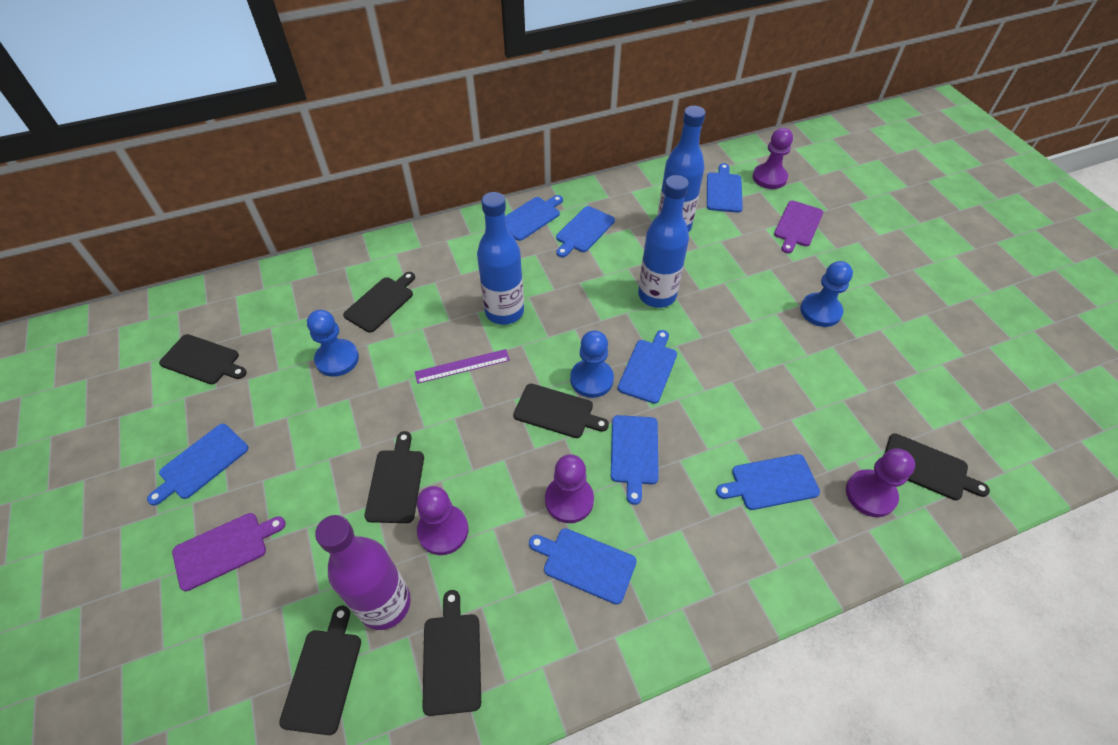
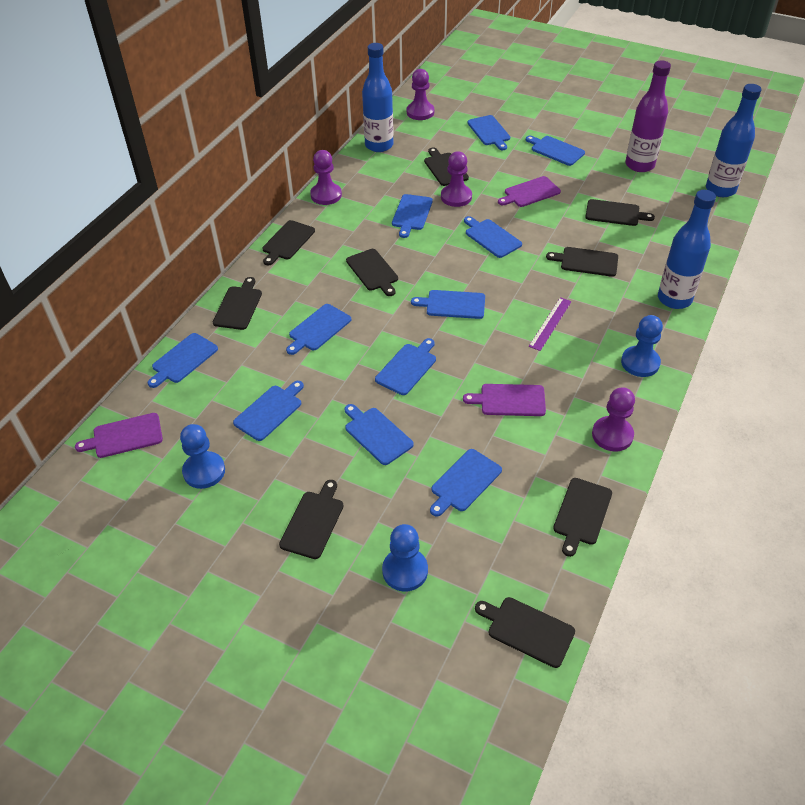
black cutting board: [159,334,247,384] [279,606,361,735] [343,272,415,333] [364,431,424,523] [422,590,481,716] [513,384,609,438] [885,433,990,500] = 7 -> [213,277,262,330] [262,220,315,265] [279,480,344,559] [346,249,398,296] [424,148,469,186] [475,597,575,668] [546,247,618,277] [553,478,612,557] [585,199,655,226] = 9
blue cutting board: [147,424,249,505] [505,195,563,241] [529,528,637,605] [556,206,615,257] [611,415,659,505] [618,330,677,404] [707,163,743,213] [716,454,820,510] = 8 -> [148,333,218,388] [233,381,304,441] [286,304,351,355] [344,404,414,465] [375,338,436,395] [392,194,433,238] [411,290,485,319] [430,449,502,517] [464,216,522,258] [467,115,510,150] [526,136,585,166] = 11
purple cutting board: [172,513,286,591] [774,201,823,253] = 2 -> [75,413,163,458] [463,384,546,416] [498,176,561,207] = 3

